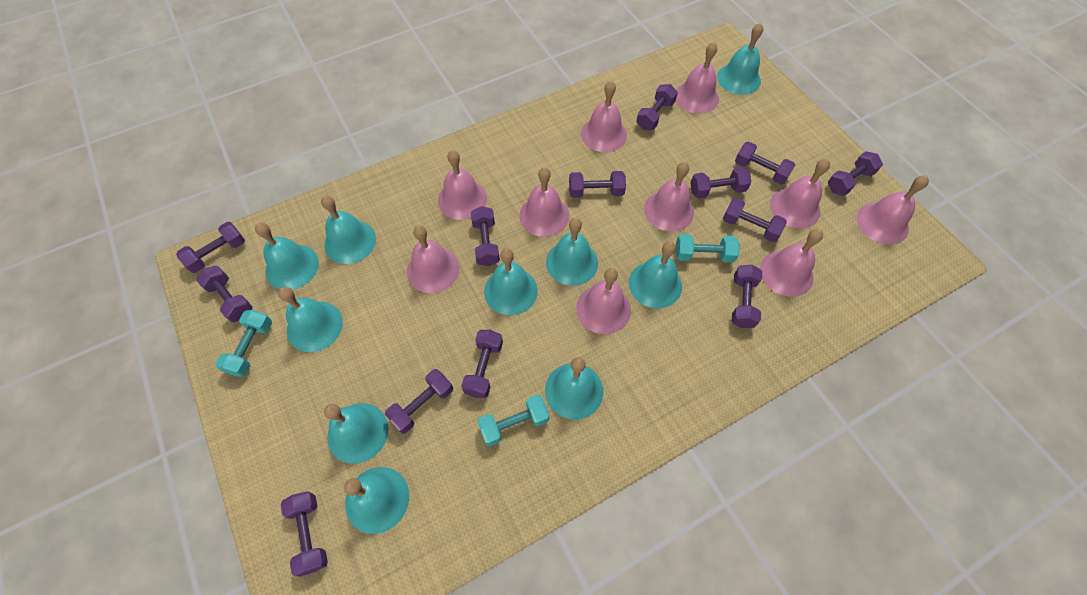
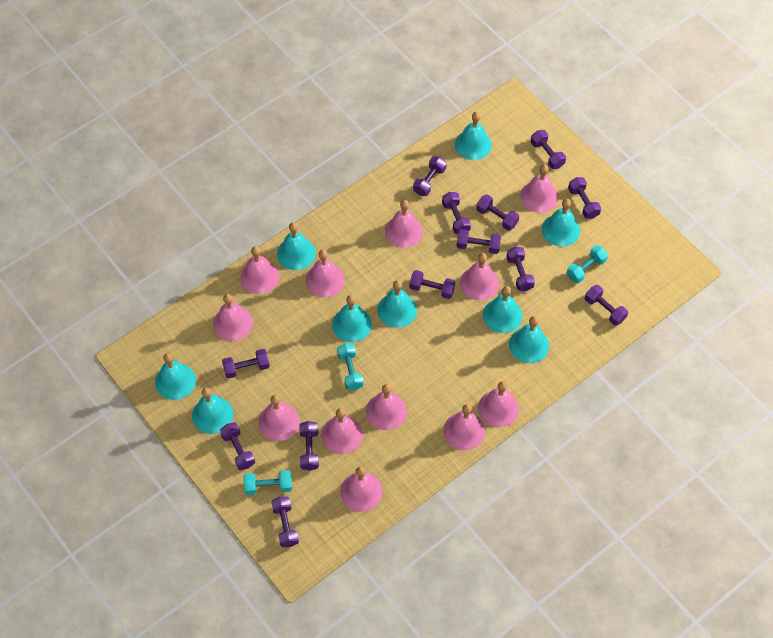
pink bell: [407,225,460,293] [438,150,487,220] [519,167,569,237] [576,268,631,334] [581,81,627,152] [644,162,694,231] [676,42,719,114] [760,229,823,297] [770,159,830,229] [857,175,929,245] = 10 -> [213,294,253,341] [240,246,279,294] [258,395,300,441] [306,250,345,297] [321,408,363,454] [340,466,383,512] [366,384,407,430] [385,200,423,248] [444,404,485,450] [460,253,499,301] [478,381,519,428] [520,164,558,213] = 12
turquoise bell: [255,223,319,290] [278,287,343,352] [321,195,376,264] [324,403,389,464] [344,467,409,534] [484,248,538,315] [545,357,603,419] [546,218,598,286] [629,241,682,308] [717,23,763,95] = 10 -> [155,353,196,400] [192,388,233,434] [277,222,316,270] [332,295,372,342] [377,280,417,328] [455,112,492,160] [483,286,522,333] [509,316,549,363] [542,199,580,247] = 9

